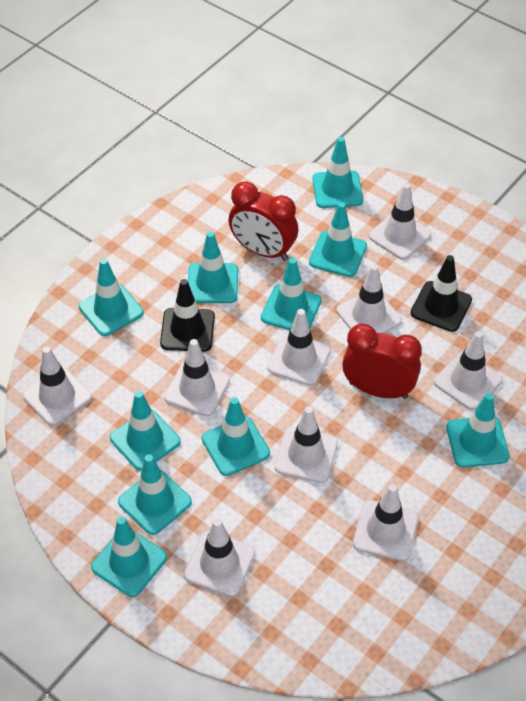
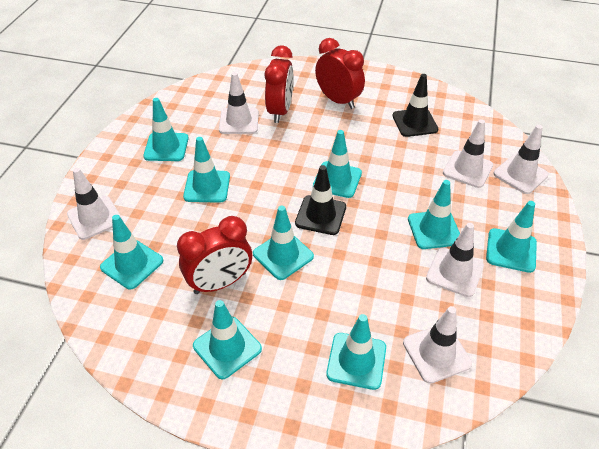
red clock: [229,182,298,261] [342,324,422,399] = 2 -> [177,216,252,294] [265,45,293,123] [315,38,365,109] = 3
turquoise traffic cone: [79,258,144,336] [91,517,167,597] [110,391,181,471] [118,454,192,535] [188,232,238,303] [202,397,270,476] [261,258,322,330] [309,202,367,277] [312,137,363,208] [446,393,510,468] = 10 -> [100,215,163,289] [143,98,189,161] [183,137,230,203] [193,300,262,379] [253,206,314,280] [313,130,362,198] [326,314,386,390] [408,180,460,249] [486,201,537,273] = 9
white traffic cone: [23,347,92,426] [164,339,230,416] [184,518,255,597] [267,309,331,386] [274,406,338,483] [337,264,402,333] [353,484,418,561] [369,183,431,260] [434,331,502,410] = 9 -> [67,168,122,240] [219,72,259,134] [403,306,472,384] [426,223,484,297] [443,119,493,188] [494,125,549,194] = 6

